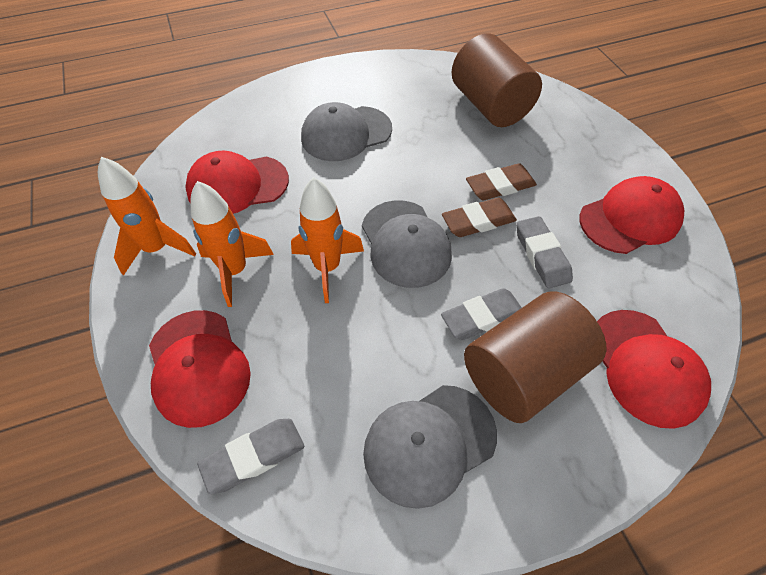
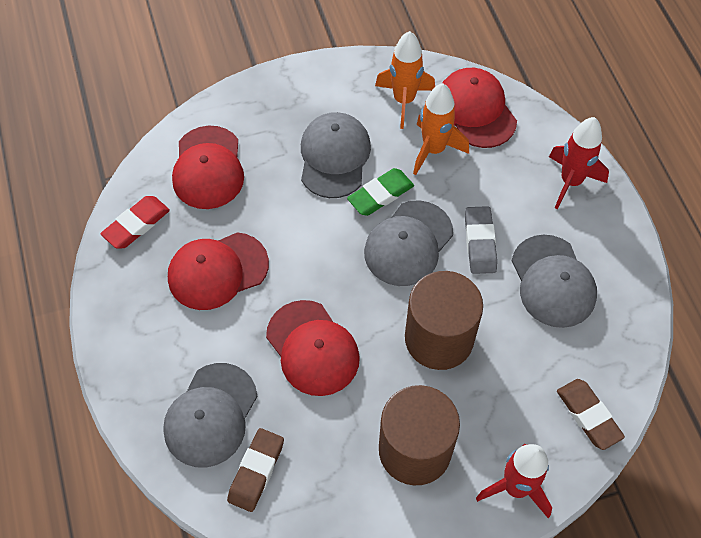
green eraser: none = 0 -> [347,168,414,216] = 1
grey cap: [301,102,392,161] [362,200,452,288] [363,385,497,509] = 3 -> [163,363,258,468] [301,112,371,198] [364,200,453,286] [511,235,597,328] = 4
grey eraser: [197,419,304,494] [441,288,522,340] [516,216,573,288] = 3 -> [465,206,497,274] = 1
orange rocket: [98,157,196,275] [191,181,274,307] [291,177,364,303] = 3 -> [375,31,435,129] [413,83,469,175] = 2
red eraser: none = 0 -> [101,196,170,249] = 1
red rocket: none = 0 -> [476,444,552,518] [549,117,609,209] = 2

